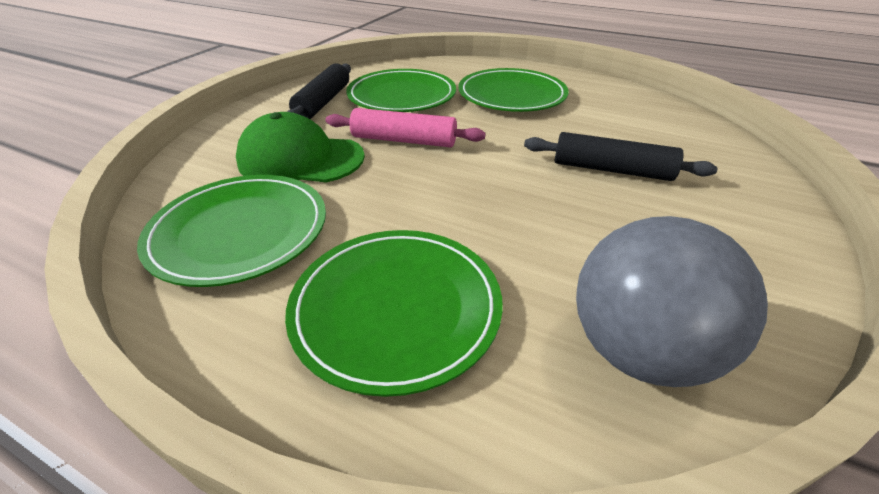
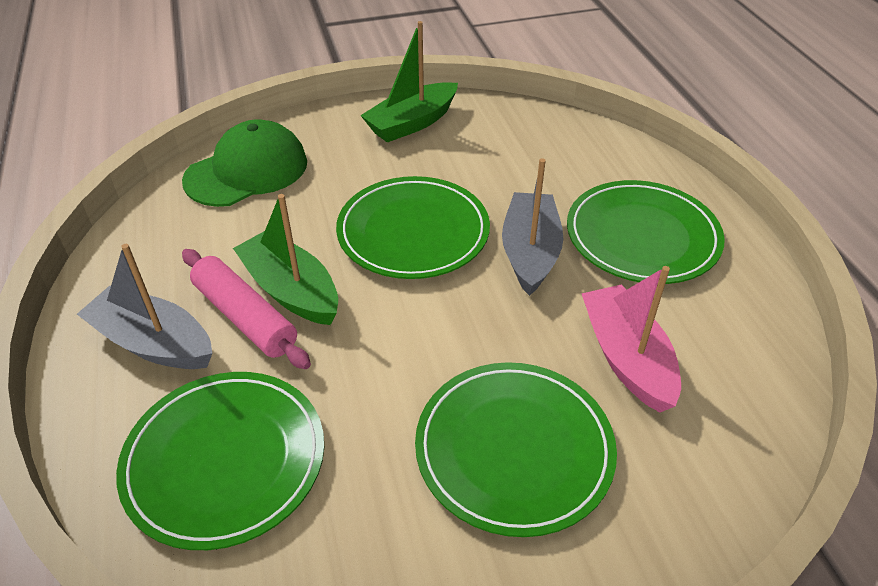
black rolling pin: [287,63,351,119] [524,132,718,181] = 2 -> none = 0
green boat: none = 0 -> [233,194,338,325] [360,21,458,143] = 2
grey ball: [576,216,768,387] = 1 -> none = 0
grey boat: none = 0 -> [77,244,212,369] [502,158,564,296] = 2
pink boat: none = 0 -> [581,266,681,412] = 1

